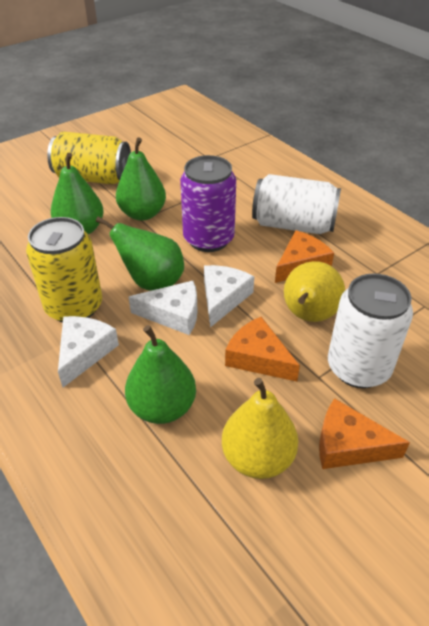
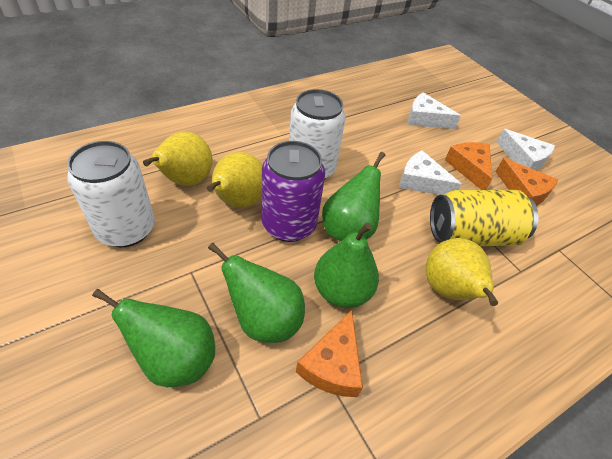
yellow can: [26,217,102,323] [47,132,131,185] = 2 -> [430,190,538,246] = 1
yellow pear: [222,378,298,479] [284,261,345,322] = 2 -> [143,132,213,186] [207,152,263,208] [426,238,498,306] = 3

